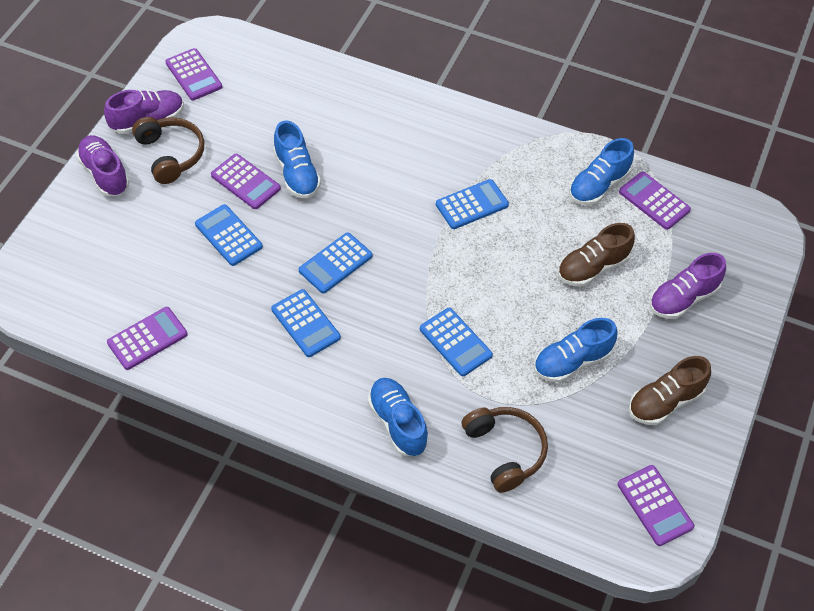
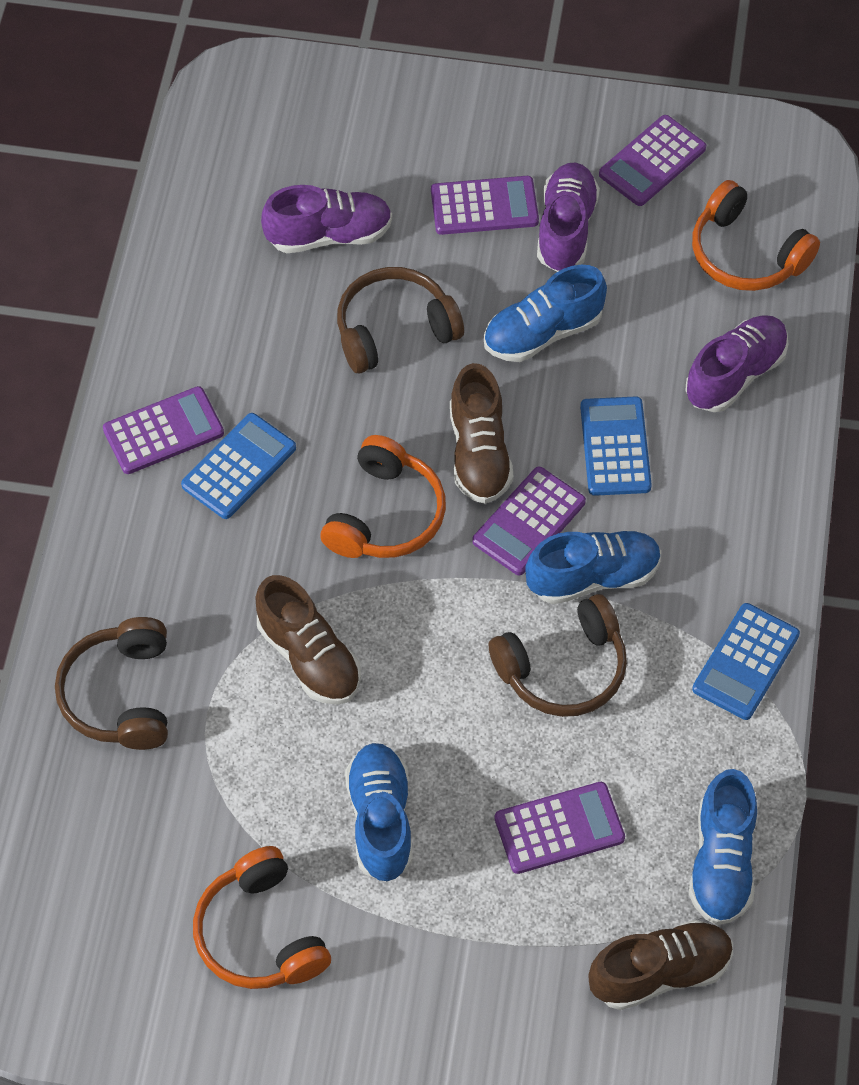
blue calculator: [195,204,263,266] [271,289,341,357] [299,232,372,294] [420,308,493,376] [436,179,509,229] = 5 -> [181,413,296,519] [580,397,652,496] [692,603,800,720] = 3
brown headphones: [132,117,204,184] [462,407,548,493] = 2 -> [55,617,168,750] [337,267,464,373] [489,594,627,717] = 3
brown shoe: [558,223,635,287] [629,356,711,425] = 2 -> [255,575,361,705] [450,363,513,504] [588,920,733,1010] = 3
orange headphones: none = 0 -> [193,846,331,989] [321,435,446,558] [692,180,820,291] = 3

